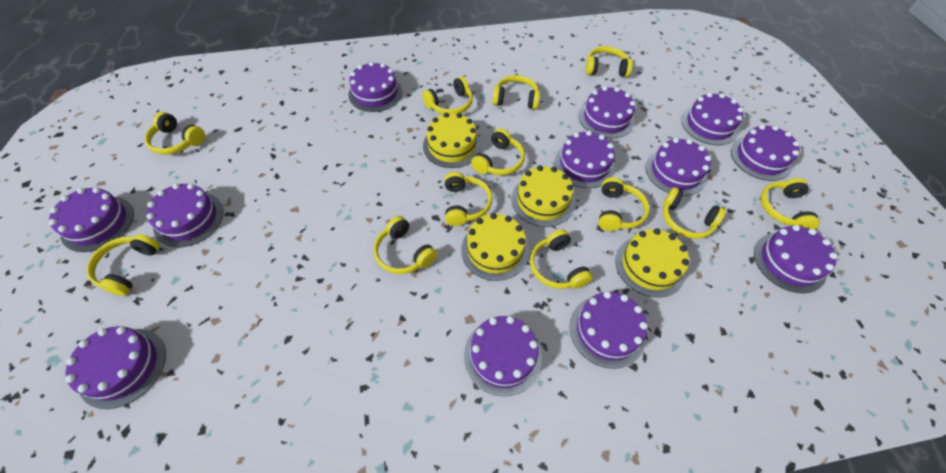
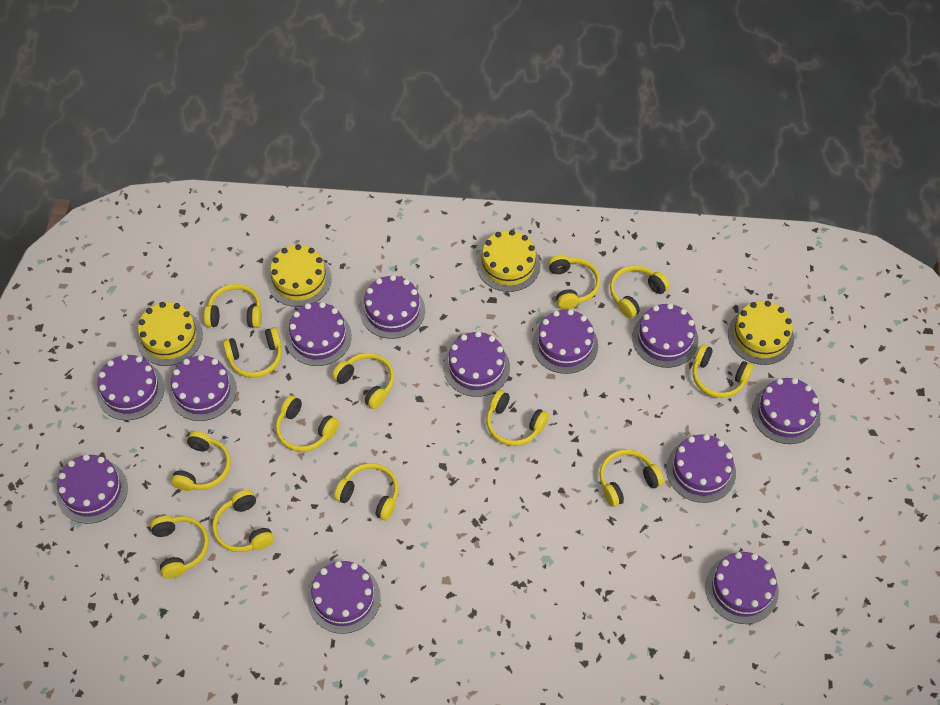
yellow headphones: [87,234,160,296] [145,112,205,155] [374,216,437,274] [423,77,473,115] [444,172,492,226] [471,128,525,175] [493,75,540,109] [530,229,593,289] [586,46,633,77] [599,177,650,231] [663,187,726,239] [761,178,820,229] = 12 -> [150,516,209,579] [171,431,231,491] [204,284,262,328] [213,490,274,552] [223,327,282,378] [276,395,339,452] [332,353,394,409] [334,463,399,521] [486,390,549,446] [548,254,600,309] [599,449,664,507] [610,265,670,318] [693,344,753,398] = 13

